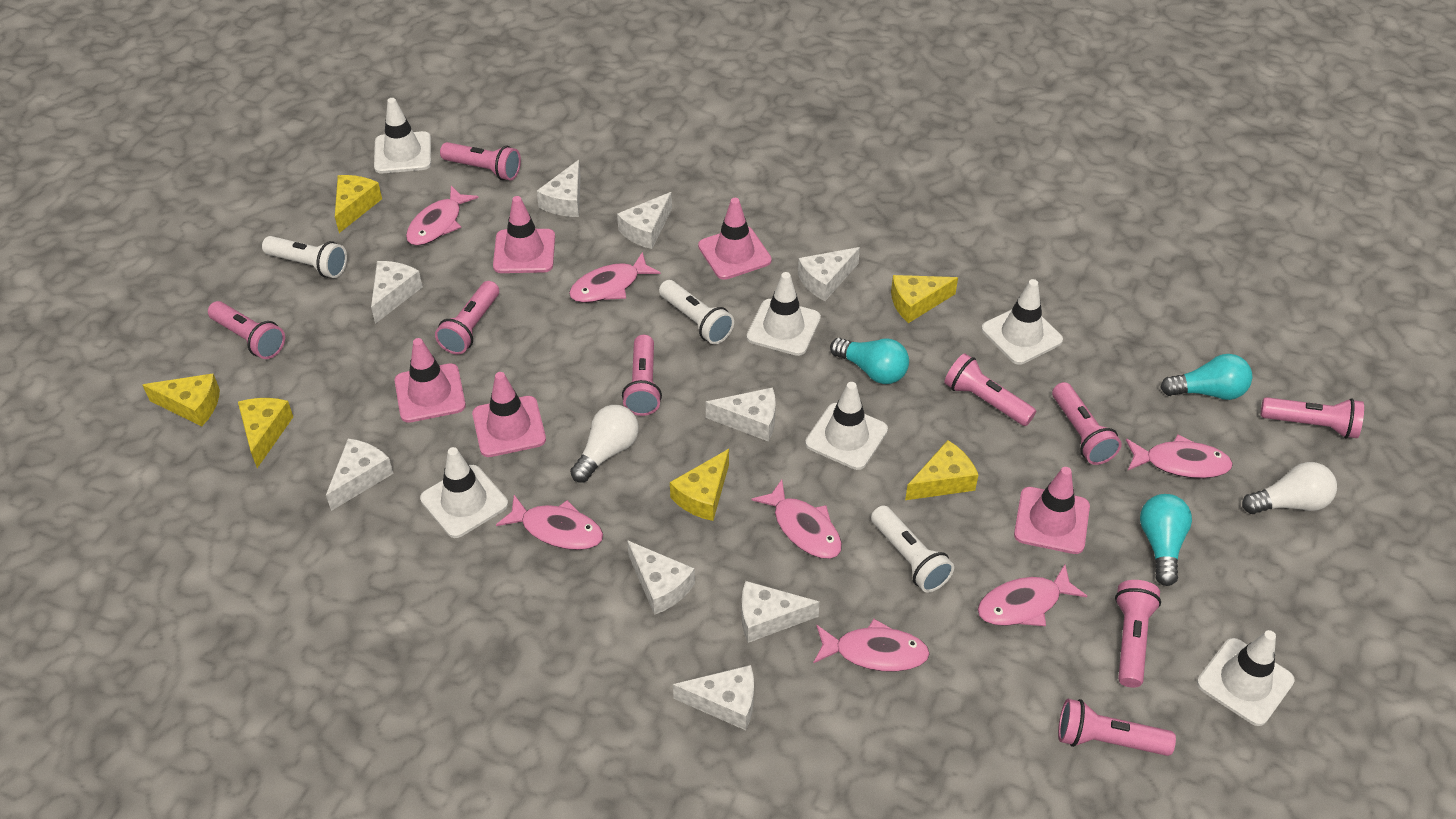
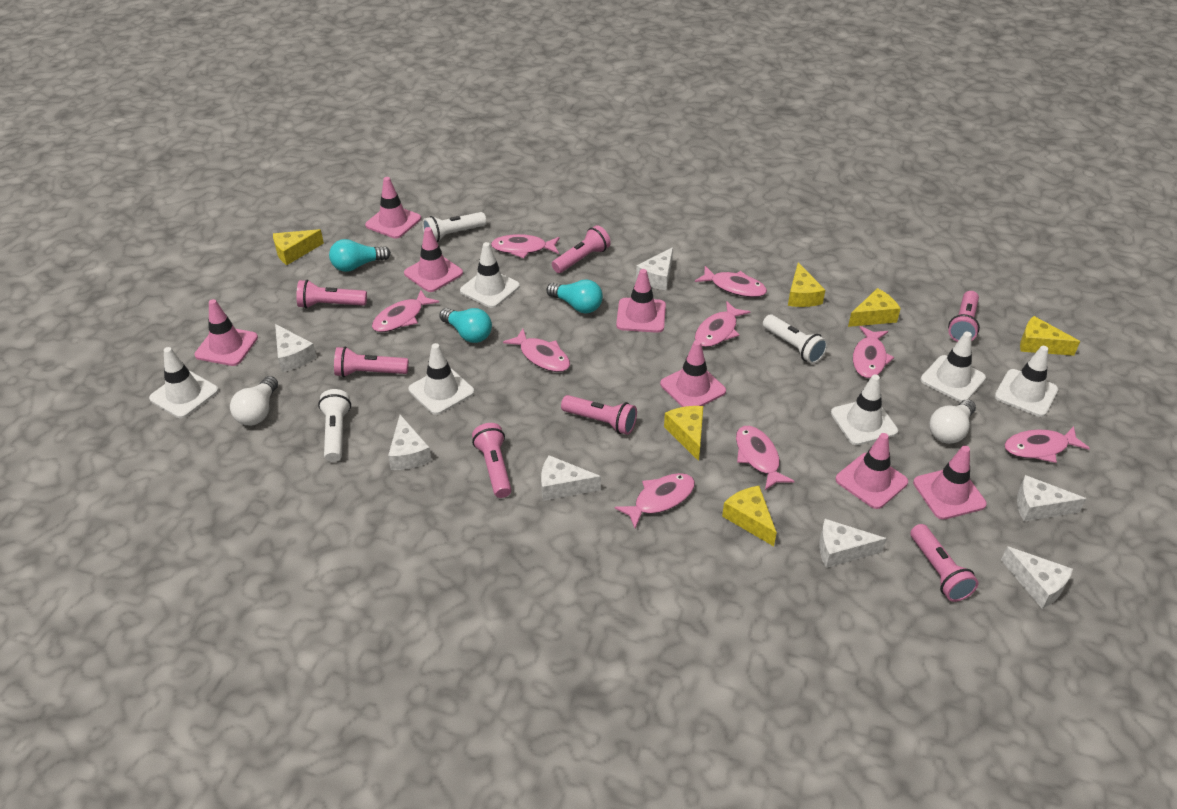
pink fish: [406,186,478,246] [496,495,603,550] [569,252,661,303] [751,480,842,559] [813,619,930,672] [978,565,1087,626] [1126,434,1233,478] = 7 -> [372,290,439,332] [491,234,560,258] [503,329,570,372] [614,473,695,528] [695,266,767,297] [695,301,750,347] [736,426,795,490] [853,326,894,378] [1004,426,1090,463] = 9
pink flashlight: [208,301,285,359] [435,281,499,355] [440,142,521,181] [622,335,662,416] [944,353,1036,426] [1052,382,1122,465] [1058,699,1176,756] [1115,580,1161,688] [1261,397,1364,439] = 9 -> [296,280,367,309] [334,347,409,377] [472,423,512,498] [552,225,611,273] [561,395,637,435] [910,524,978,602] [948,291,980,342] = 7
pink traffic cone: [395,338,466,423] [472,372,546,457] [493,196,555,273] [698,198,772,280] [1014,467,1090,554] = 5 -> [195,299,258,366] [365,177,421,238] [404,227,463,292] [616,269,666,333] [660,340,726,407] [835,433,908,509] [913,446,987,520] = 7
white cheese: [326,438,394,511] [371,261,423,324] [537,160,581,217] [617,192,672,249] [627,540,695,615] [673,665,754,730] [706,387,776,442] [741,581,820,643] [798,247,860,301] = 9 -> [275,324,316,372] [388,415,432,470] [541,455,601,501] [636,247,673,291] [819,519,887,568] [1001,546,1073,609] [1017,475,1087,521] = 7

